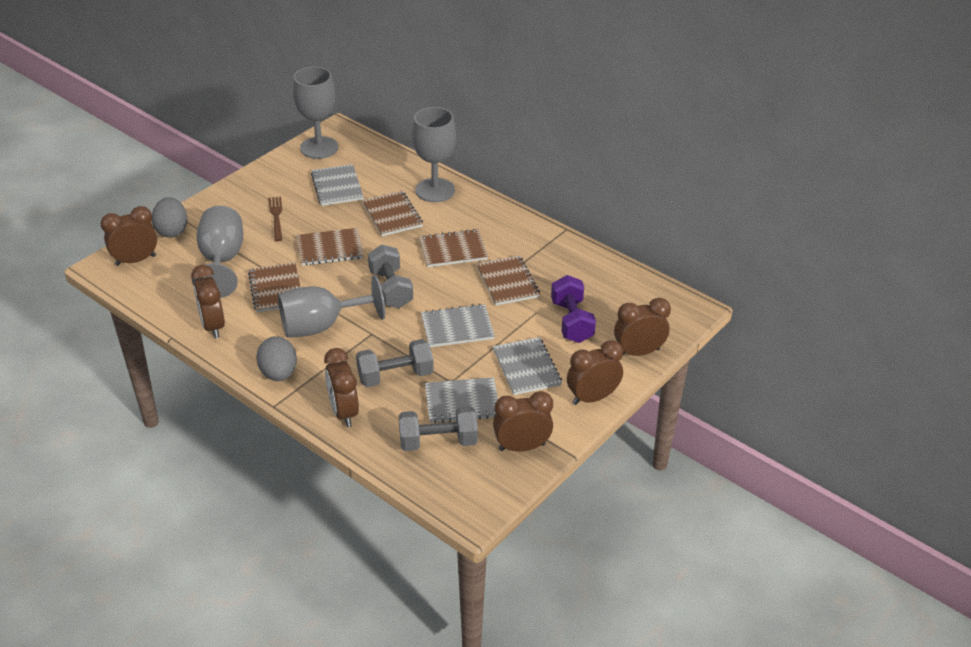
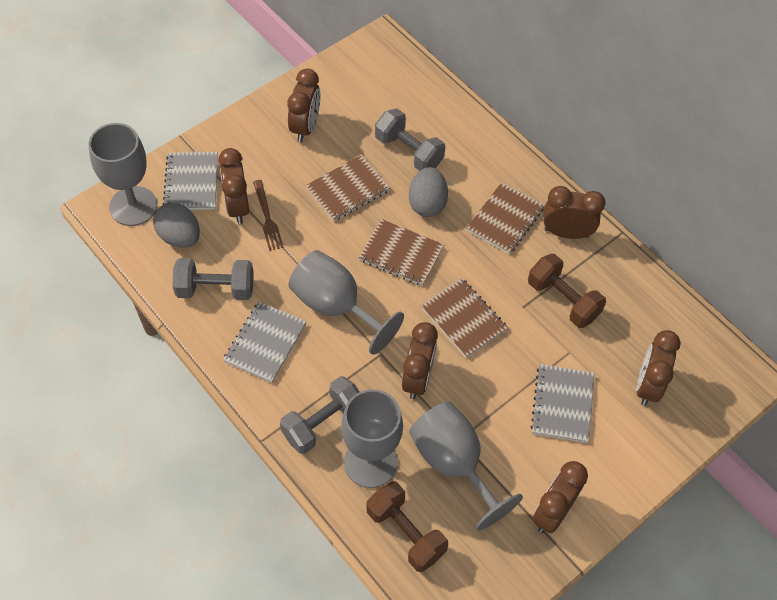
brown dumbbell: none = 0 -> [367,481,448,572] [528,254,606,328] = 2
brown notebook: [248,262,301,312] [297,228,363,266] [362,191,423,236] [419,229,488,267] [477,255,540,306] = 5 -> [306,155,390,221] [359,219,444,286] [421,277,508,358] [467,182,545,254] = 4
grey notebook: [311,164,363,206] [421,304,495,347] [425,377,498,423] [493,337,562,395] = 4 -> [163,152,218,210] [223,302,306,383] [531,364,594,443] = 3
purple dumbbell: [551,275,596,343] = 1 -> none = 0

